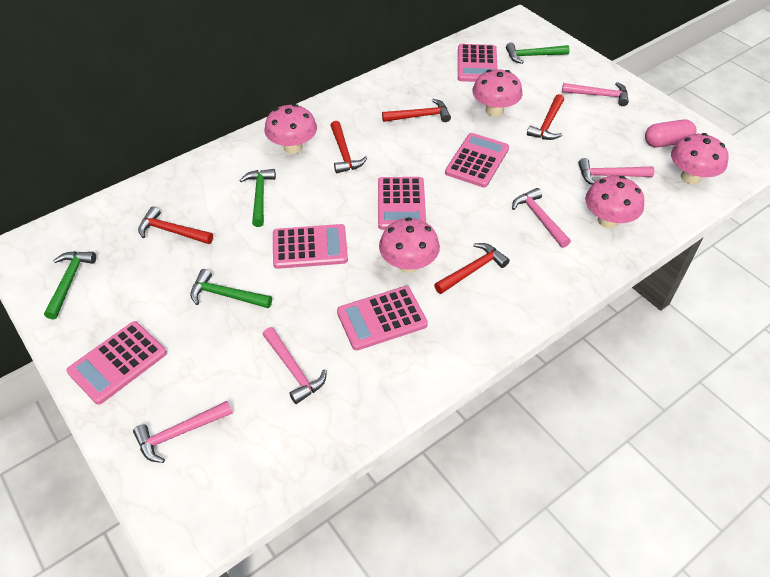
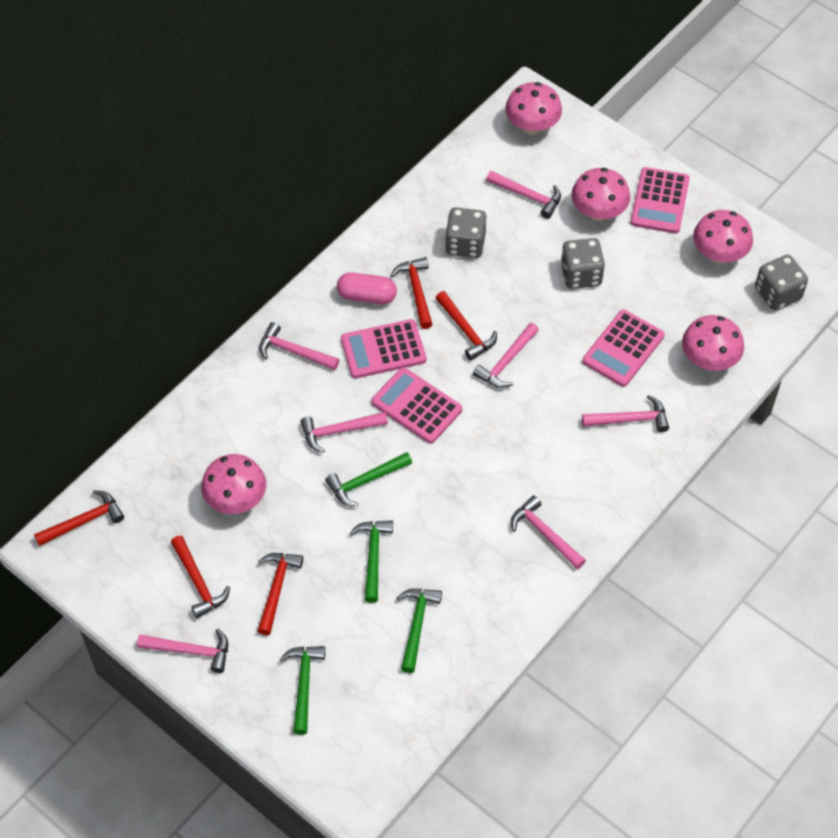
grey dice: none = 0 -> [445,207,487,258] [561,238,605,289] [755,255,808,311] = 3
pink calculator: [67,321,167,405] [273,224,348,269] [337,286,428,351] [378,177,426,230] [445,133,509,188] [458,44,498,82] = 6 -> [341,319,426,379] [371,367,462,444] [582,310,664,387] [630,167,690,234] = 4
pink hammer: [133,401,233,463] [263,327,327,404] [512,188,571,248] [562,82,629,106] [578,158,654,185] = 5 -> [137,628,228,673] [259,322,339,370] [300,412,388,453] [473,323,539,388] [486,171,561,219] [511,495,586,569] [582,395,669,432] = 7

